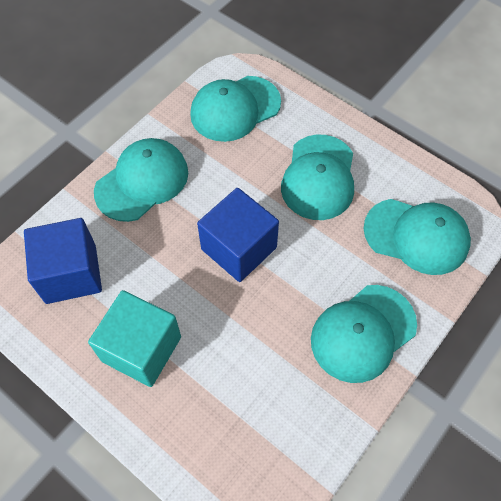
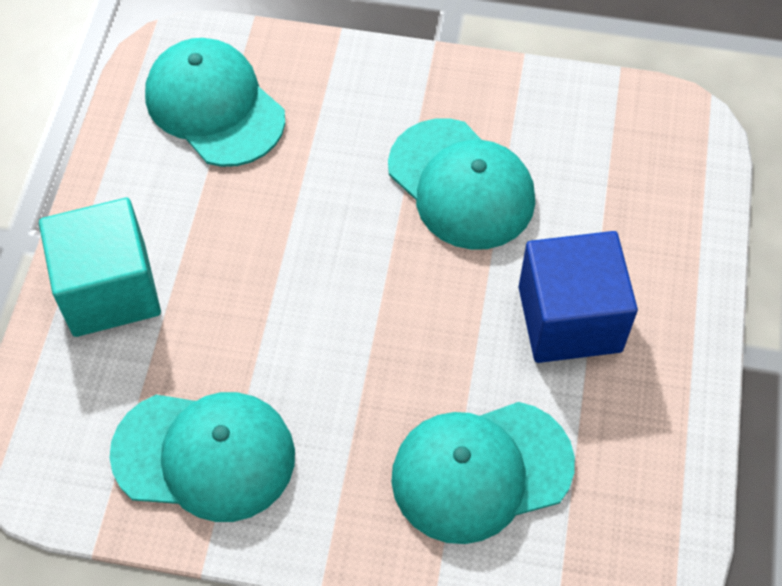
blue cube: [24,218,102,304] [197,188,279,282] = 2 -> [518,231,638,363] = 1
turquoise cap: [94,138,188,222] [190,76,281,142] [281,135,354,220] [311,285,417,383] [364,199,471,275] = 5 -> [109,392,295,522] [145,38,285,167] [388,118,535,250] [391,402,575,544] = 4

